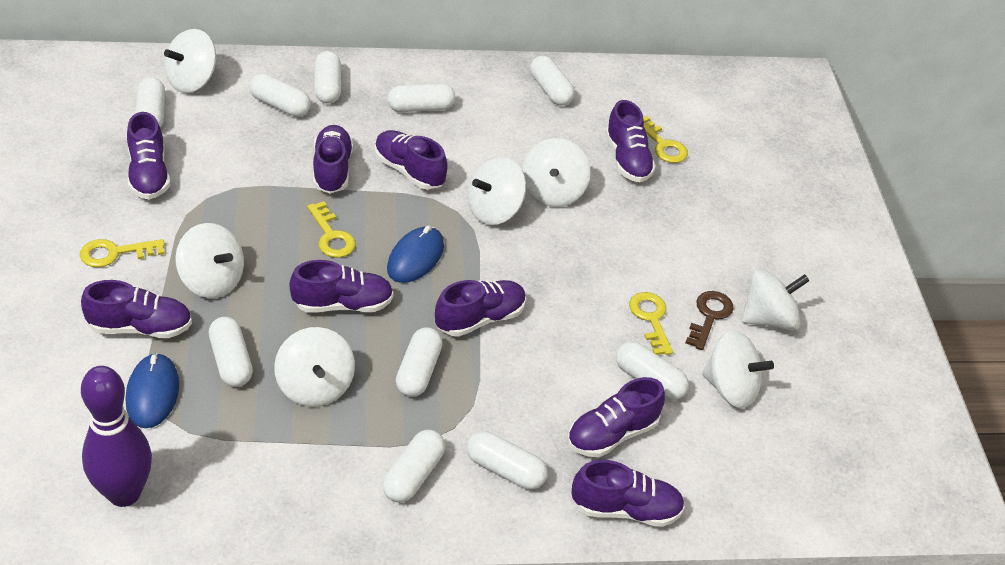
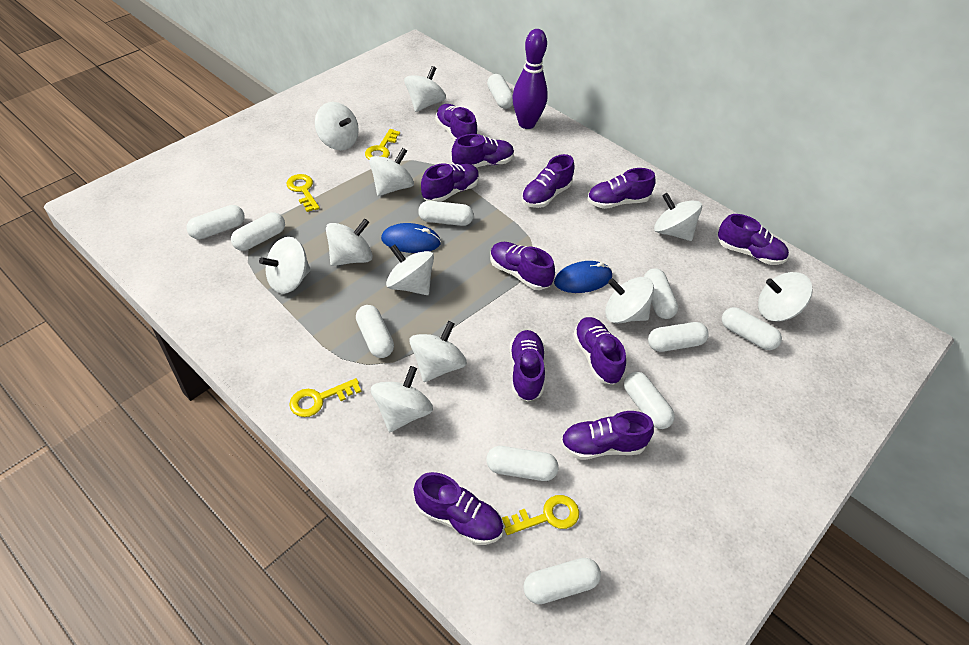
brown key: [685,291,734,350] = 1 -> none = 0
purple shoe: [81,280,192,338] [127,112,170,199] [289,260,394,312] [313,125,353,193] [374,130,448,189] [435,280,526,337] [567,377,665,457] [571,460,685,527] [605,100,656,182] = 9 -> [414,472,503,545] [421,163,479,202] [435,104,477,141] [452,134,514,168] [490,242,555,290] [509,330,545,401] [521,154,574,208] [561,411,654,460] [573,317,626,385] [587,168,656,209] [718,214,789,265] = 11
white capsule: [136,77,165,128] [209,317,253,387] [249,74,311,117] [314,51,341,104] [382,430,445,502] [387,83,455,112] [396,327,443,397] [467,431,548,490] [530,56,575,106] [616,342,689,400] = 10 -> [186,205,245,239] [231,212,285,251] [356,305,394,358] [418,201,474,226] [486,446,558,481] [487,74,513,109] [523,558,601,604] [624,372,675,429] [644,268,678,319] [648,322,709,352] [722,307,782,350] = 11
white spinning top: [164,29,216,93] [175,223,244,298] [274,327,355,407] [468,157,526,225] [522,138,590,207] [702,331,774,408] [742,268,809,331] = 7 -> [259,237,311,294] [315,102,359,150] [326,219,373,266] [369,148,414,196] [371,366,433,432] [386,245,434,295] [404,66,446,112] [409,321,467,382] [605,277,654,324] [654,193,702,241] [758,272,813,322] = 11

